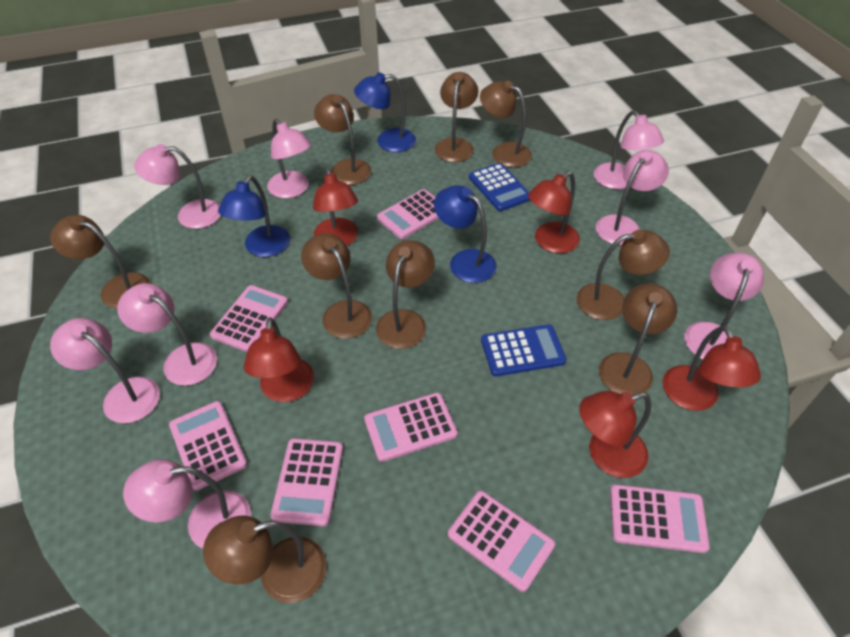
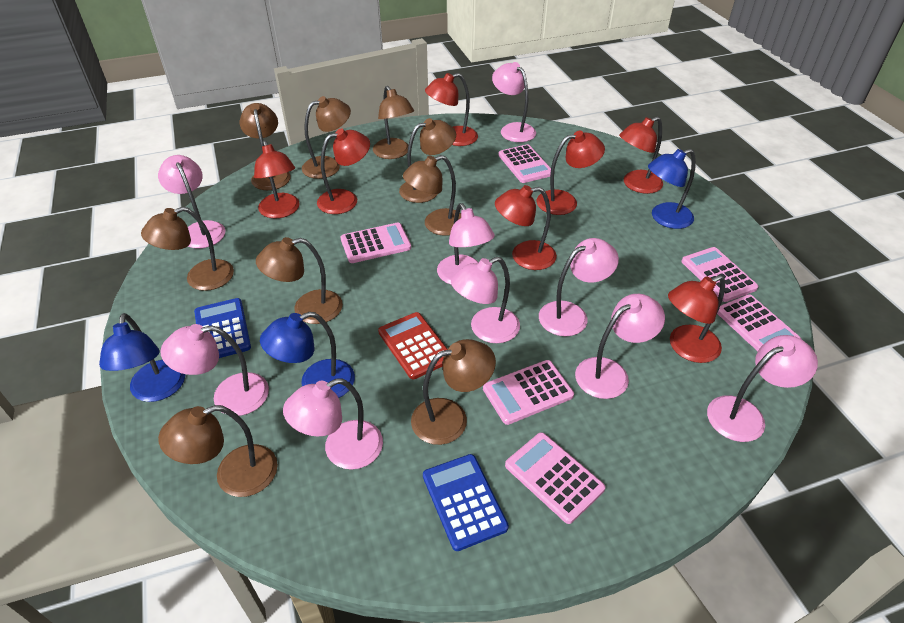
pink calculator: [169,401,247,490] [210,285,288,352] [270,438,343,526] [364,393,458,462] [377,189,439,239] [448,491,555,592] [610,484,710,553] = 7 -> [341,223,411,263] [483,360,574,425] [498,144,551,183] [505,432,605,524] [682,247,758,302] [717,294,801,351] = 6
pink lamp: [50,318,160,423] [117,283,217,386] [123,459,251,549] [134,144,221,229] [267,119,312,198] [594,110,664,189] [596,150,669,245] [684,253,764,359] = 8 -> [158,155,225,249] [160,324,269,416] [283,378,383,470] [437,203,495,285] [451,257,520,343] [492,62,536,142] [539,238,619,336] [575,294,665,399] [707,335,818,442] = 9
red calculator: none = 0 -> [378,312,447,379] = 1
red lamp: [244,317,314,402] [313,167,358,246] [528,171,580,253] [579,391,651,478] [663,326,761,411] = 5 -> [254,140,300,218] [317,128,370,214] [425,73,478,146] [495,185,557,270] [537,131,605,215] [619,117,663,194] [668,275,725,363] = 7

